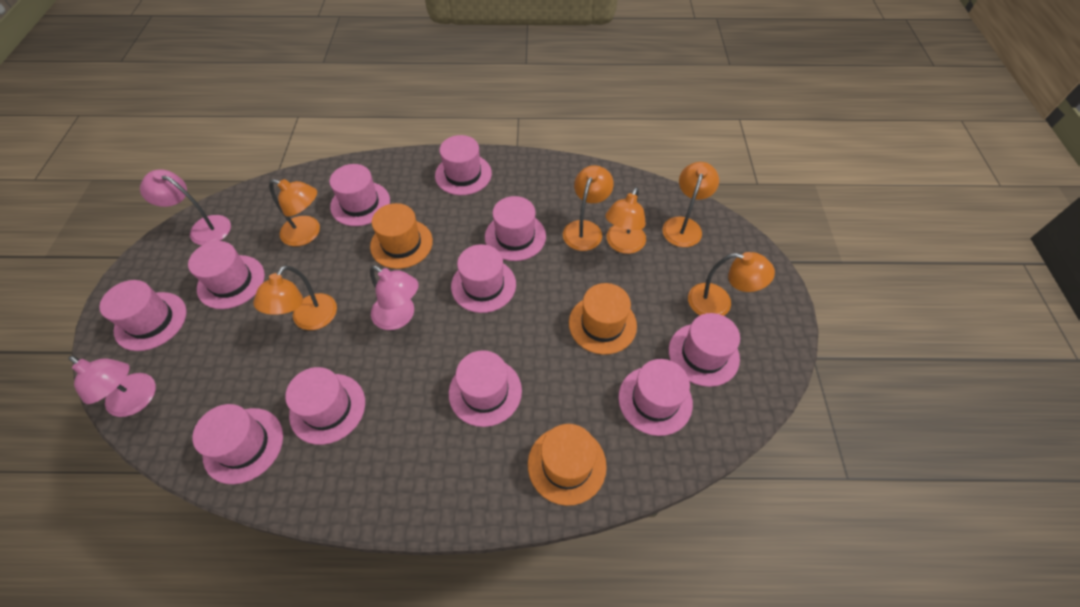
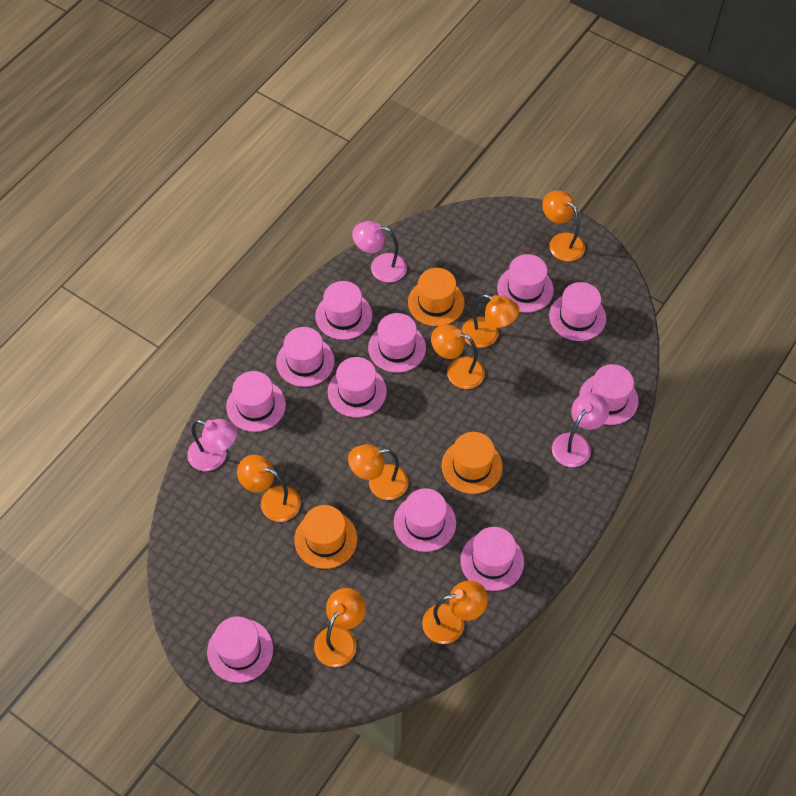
orange lamp: [253,265,337,330] [269,179,320,246] [563,165,614,251] [605,187,646,254] [662,162,719,247] [688,252,775,316] = 6 -> [237,455,301,522] [314,588,366,667] [348,444,408,500] [422,581,488,644] [431,325,485,389] [462,294,519,348] [542,191,585,262] = 7

